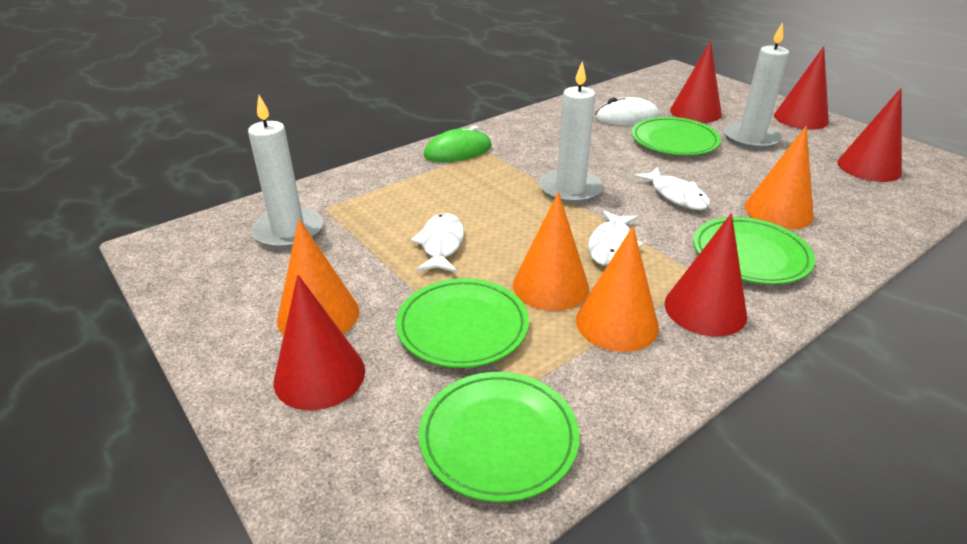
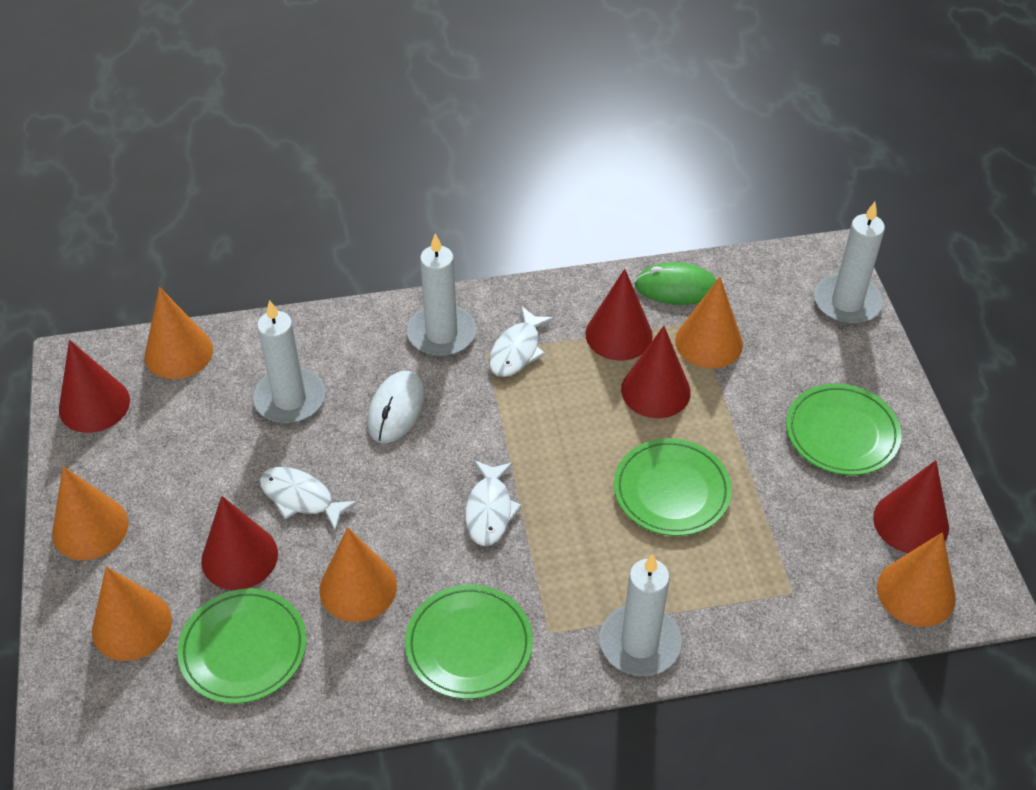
orange cone: [277,219,359,335] [513,192,589,311] [576,226,659,352] [744,126,814,229] = 4 -> [52,466,128,560] [92,567,172,661] [145,287,213,379] [319,528,397,622] [675,277,743,369] [877,532,956,627] = 6
white candle: [248,95,323,249] [539,61,603,204] [724,22,789,149] = 3 -> [253,300,325,424] [407,233,476,357] [600,554,682,676] [814,202,885,324] = 4

